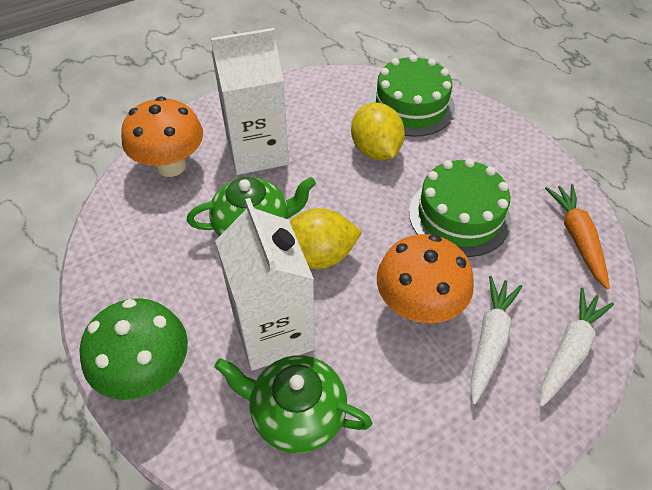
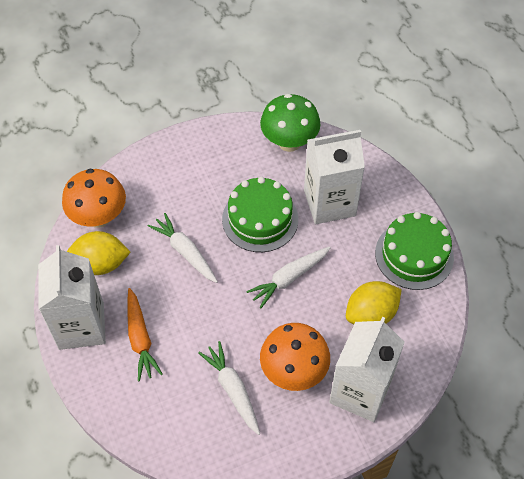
green teapot: [187,177,316,236] [214,355,372,453] = 2 -> none = 0
white carrot: [470,276,523,404] [540,288,614,407] = 2 -> [148,213,218,283] [198,341,260,435] [246,246,331,308] = 3
white carton: [211,28,289,175] [215,198,315,371] = 2 -> [38,245,106,350] [304,130,365,224] [329,317,405,422] = 3

